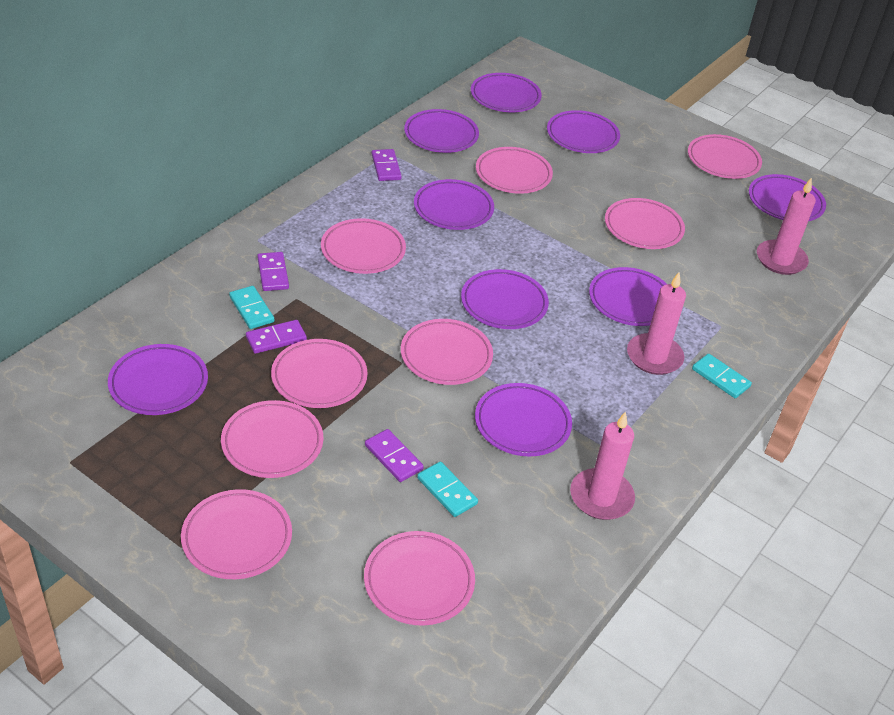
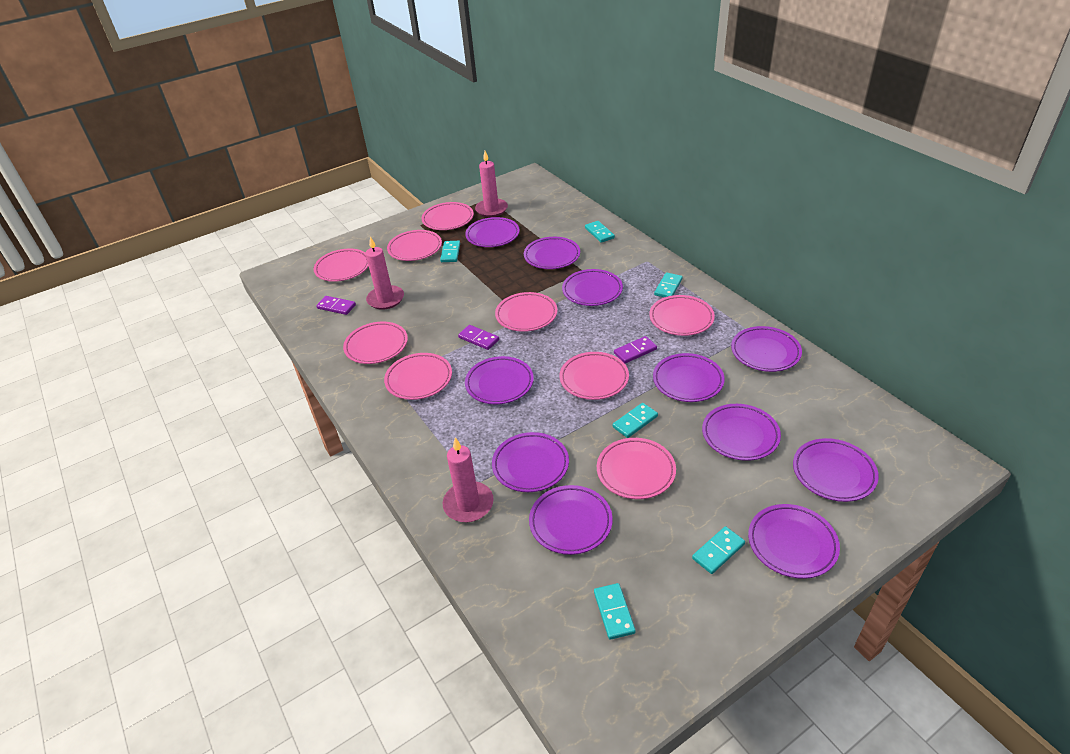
purple domino: [246,320,307,354] [257,252,289,291] [365,429,424,482] [372,149,402,181] = 4 -> [316,296,356,315] [458,325,499,350] [614,336,657,363] = 3
purple plate: [108,344,208,415] [404,109,479,153] [414,179,494,230] [461,269,549,329] [471,73,542,112] [475,383,572,457] [547,110,620,153] [589,267,667,326] [749,174,826,221] = 9 -> [465,217,519,247] [465,356,534,405] [492,432,569,492] [524,237,580,269] [529,485,613,555] [562,269,623,306] [653,353,725,402] [702,404,781,461] [731,326,802,372] [748,504,840,579] [793,438,879,502] = 11
turquoise domino: [229,286,274,329] [417,461,478,517] [692,354,752,398] = 3 -> [440,241,460,262] [585,221,615,243] [594,583,636,640] [612,403,658,438] [654,273,683,297] [692,526,745,574] = 6

